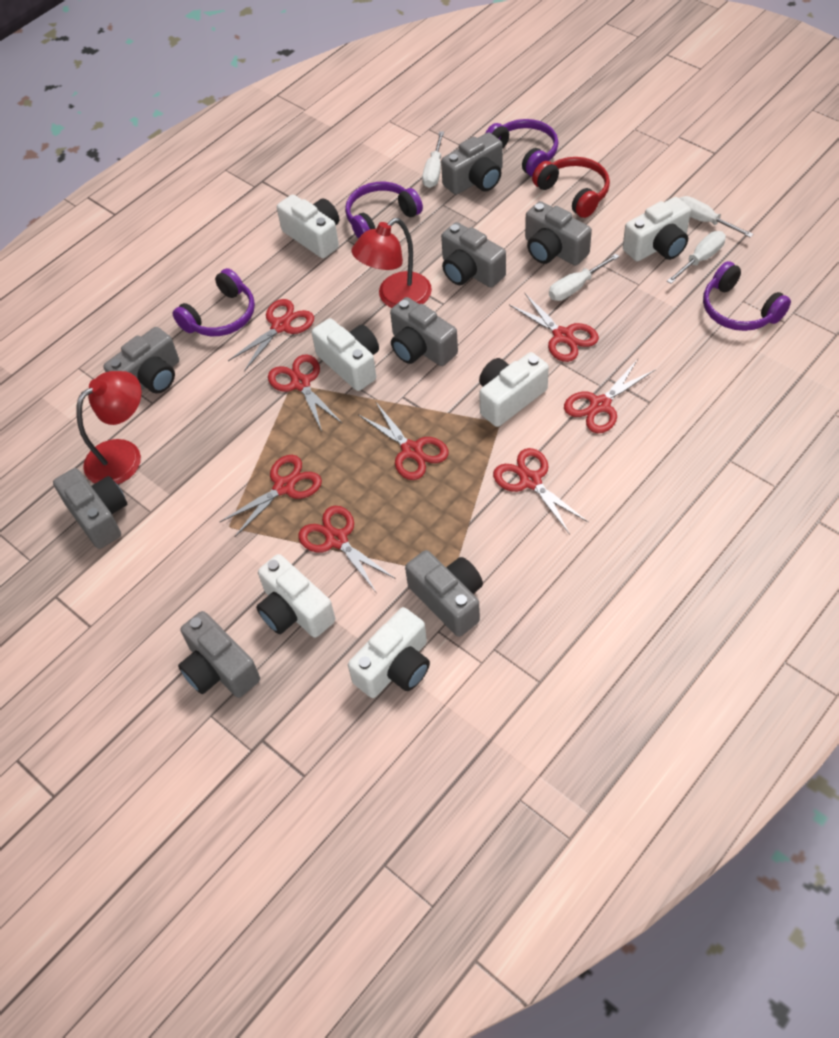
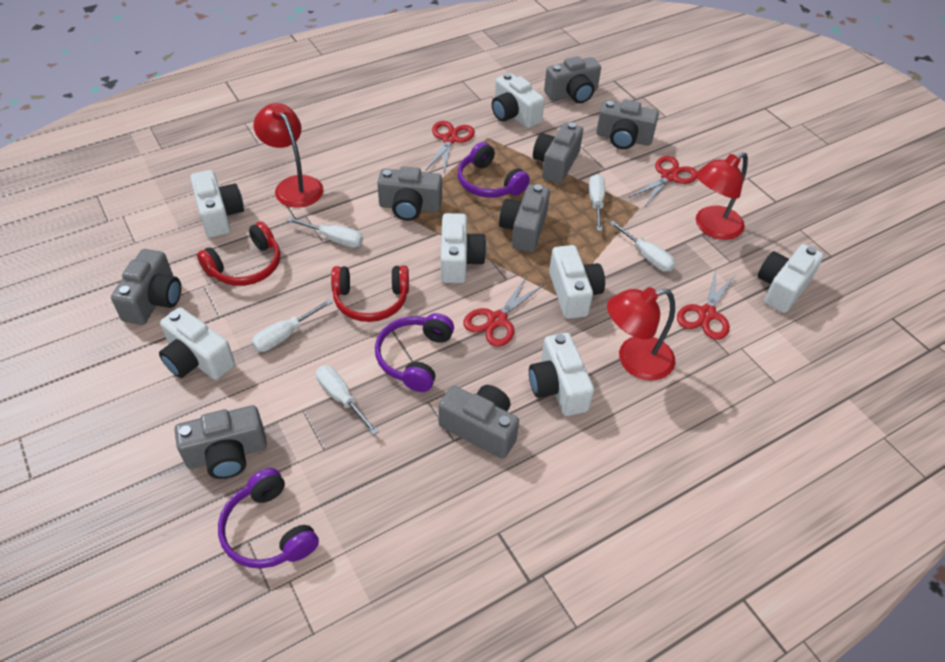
purple headphones: [173,268,255,336] [345,182,423,239] [486,119,558,177] [703,261,791,331] = 4 -> [218,468,319,568] [375,313,454,392] [458,142,530,198] = 3
red headphones: [532,157,610,218] = 1 -> [197,222,280,286] [331,266,409,322] = 2
red lamp: [76,371,141,484] [351,218,432,308] = 2 -> [253,103,324,208] [607,287,675,381] [696,152,748,240] = 3
red scissors: [220,455,322,537] [228,299,314,371] [268,354,342,432] [299,506,396,592] [358,402,449,480] [493,448,589,535] [509,293,599,362] [564,359,656,433] = 8 -> [426,121,475,172] [463,276,544,347] [629,156,697,206] [677,270,735,340] = 4
white camera: [256,554,335,638] [277,194,339,258] [312,318,379,391] [348,607,430,698] [479,352,549,427] [623,197,691,261] = 6 -> [159,307,235,380] [190,170,244,238] [441,213,487,283] [492,73,545,128] [529,333,594,416] [549,245,605,319] [758,244,824,313] = 7
white screwdriver: [422,131,444,188] [549,254,619,301] [667,231,726,284] [679,196,753,238] = 4 -> [252,299,333,352] [286,217,363,247] [316,365,379,435] [589,174,605,231] [610,221,676,271] = 5

